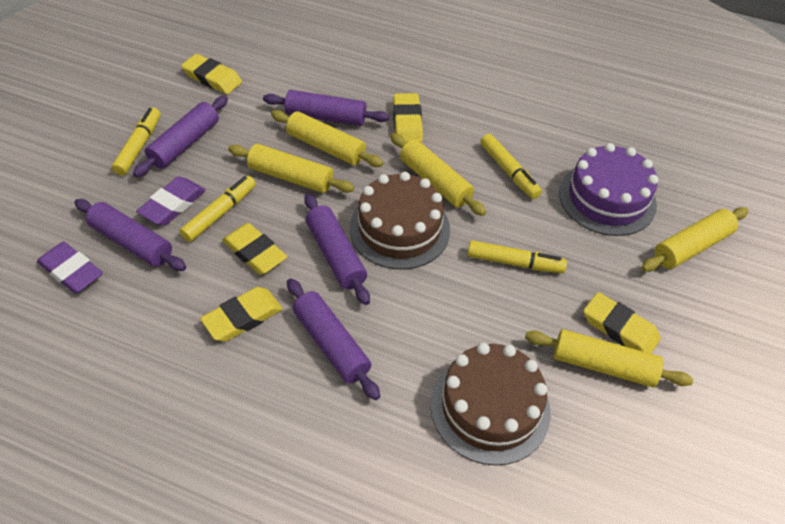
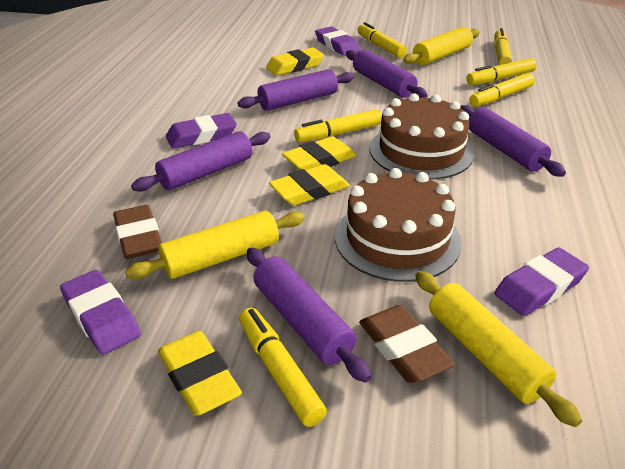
brown eraser: none = 0 -> [113,205,162,259] [359,305,455,383] = 2
purple cake: [559,143,658,236] = 1 -> none = 0
purple eraser: [37,241,103,294] [136,177,206,225] = 2 -> [60,270,141,355] [166,113,237,149] [315,26,361,56] [495,248,589,316] = 4
yellow eraser: [181,54,242,94] [200,287,283,341] [222,223,287,275] [393,93,423,143] [584,292,661,354] = 5 -> [158,331,242,416] [266,47,324,76] [269,164,350,206] [282,136,356,170] = 4
yellow marker: [112,108,160,176] [180,176,256,242] [467,240,567,273] [480,134,542,199] = 4 -> [239,307,327,427] [294,109,382,143] [358,22,407,58] [467,58,537,85] [469,73,535,107] [494,28,512,65] = 6
yellow rolling pin: [228,144,354,193] [271,110,383,167] [390,133,486,216] [525,329,693,387] [641,207,748,272] = 5 -> [125,211,305,279] [404,27,480,65] [415,271,582,427] = 3

